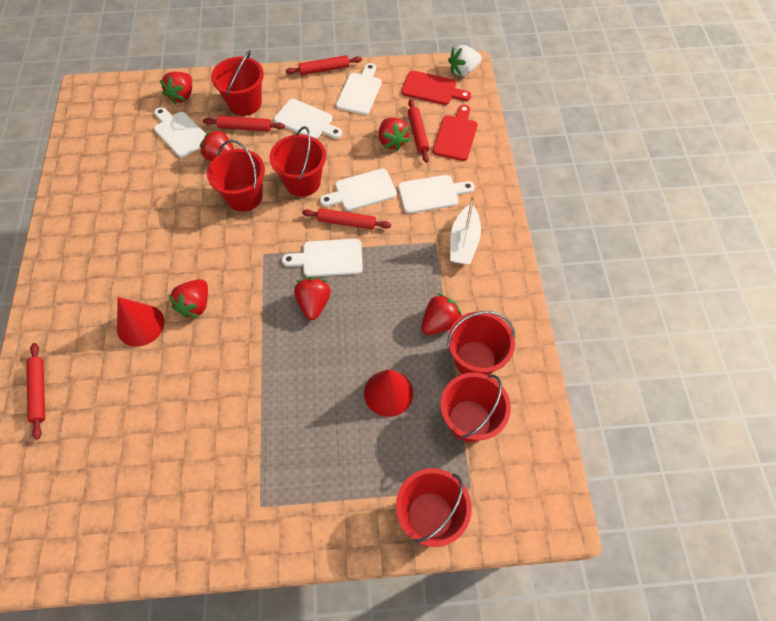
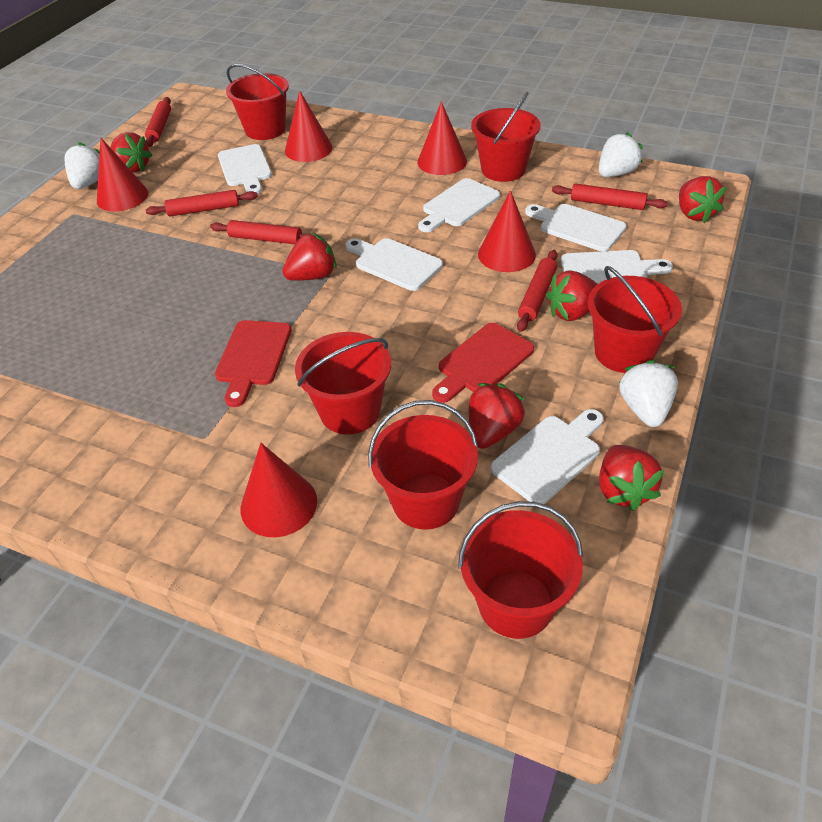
red cone: [117,297,164,347] [364,369,413,417] = 2 -> [97,138,148,212] [241,443,317,537] [285,90,333,162] [417,101,467,175] [478,190,536,272] = 5
white boat: [450,195,481,265] = 1 -> none = 0
white strawberry: [448,45,482,76] = 1 -> [65,142,100,189] [599,132,643,177] [619,360,678,427] = 3

